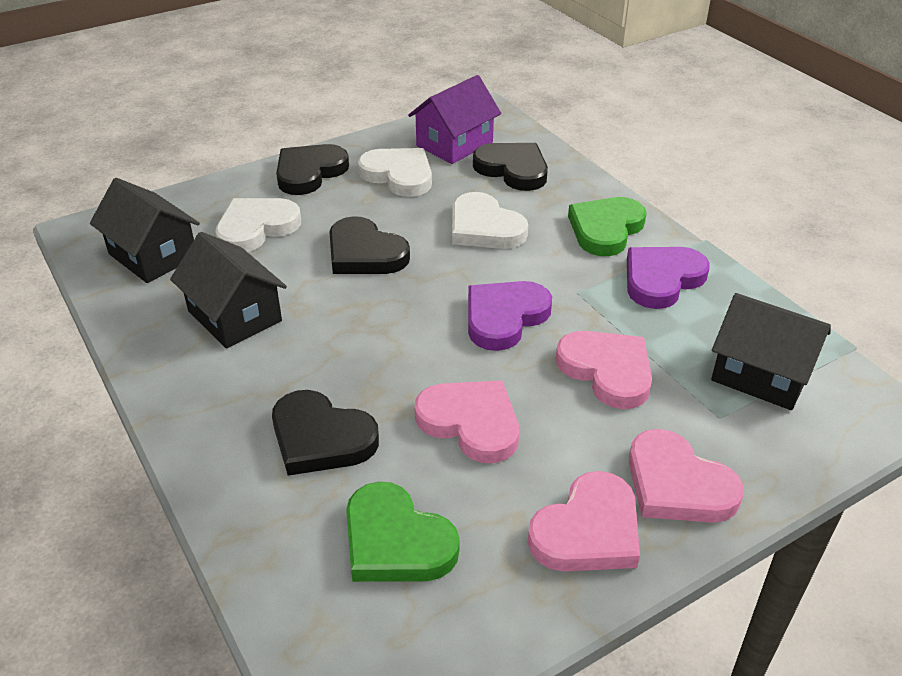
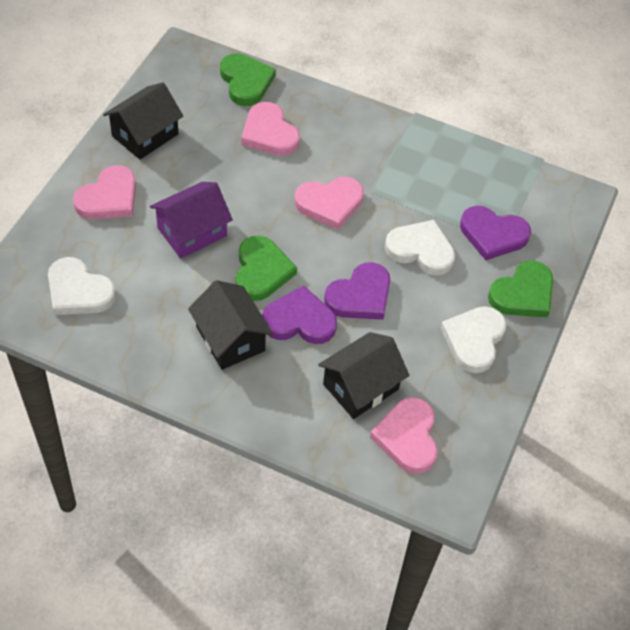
black heart: [272,390,379,476] [276,144,349,195] [329,216,410,274] [473,143,548,191] = 4 -> none = 0
green heart: [346,482,460,582] [568,197,647,256] = 2 -> [220,53,276,106] [236,235,297,301] [488,261,553,317] = 3
purple heart: [468,281,552,351] [627,247,710,309] = 2 -> [262,285,337,344] [324,262,390,320] [460,206,531,260] = 3

